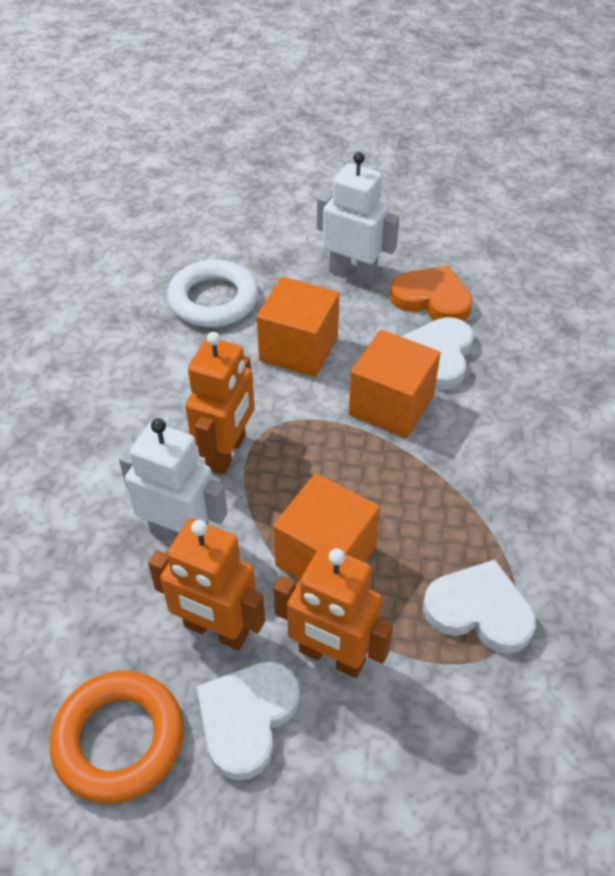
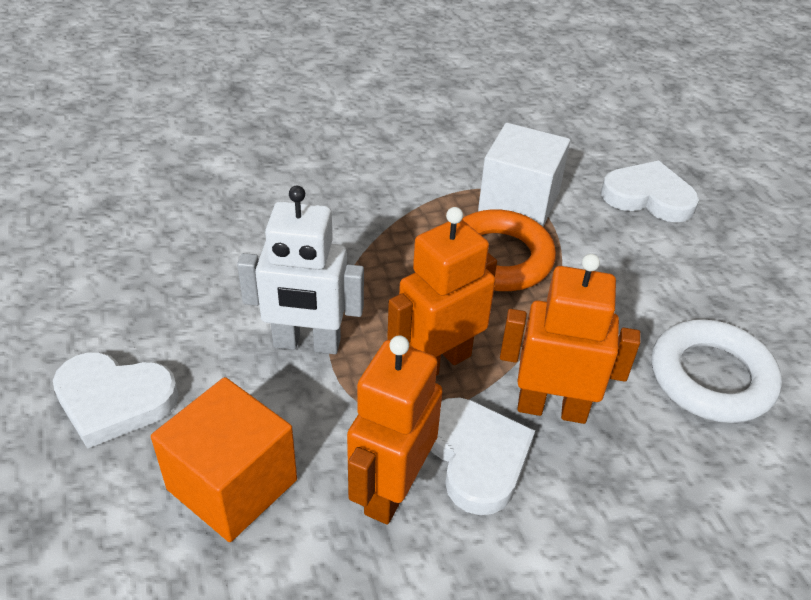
orange cube: [257,277,339,377] [273,473,380,580] [349,330,441,438] = 3 -> [151,377,297,542] = 1
orange heart: [390,265,473,321] = 1 -> none = 0
white cube: none = 0 -> [478,123,570,227] = 1
white robot: [119,418,227,539] [317,152,399,286] = 2 -> [237,186,364,354] = 1

